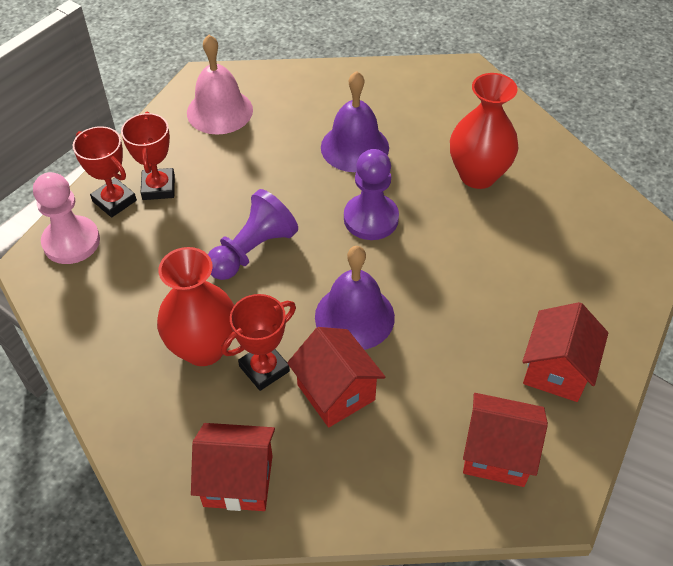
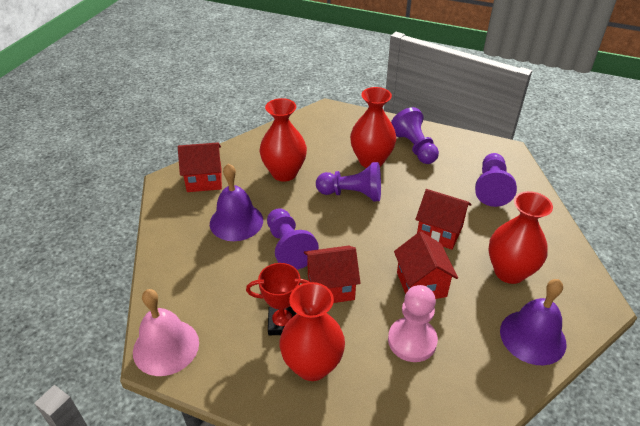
purple pawn: [208,189,298,280] [344,149,399,240] = 2 -> [267,208,319,270] [316,162,381,201] [391,107,439,164] [475,153,517,207] = 4
red trophy: [73,126,137,218] [121,112,175,200] [221,294,296,391] = 3 -> [246,263,309,335] = 1
red vase: [157,247,234,366] [450,73,518,189] = 2 -> [260,98,307,182] [279,282,345,381] [350,87,396,168] [488,191,553,284] = 4

